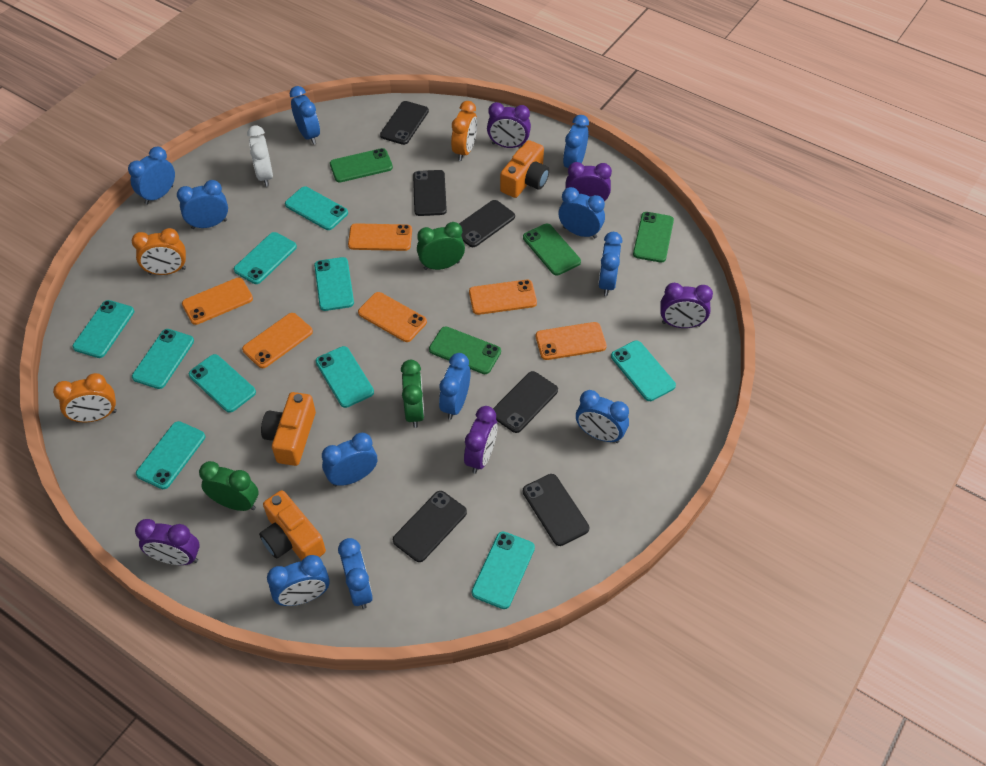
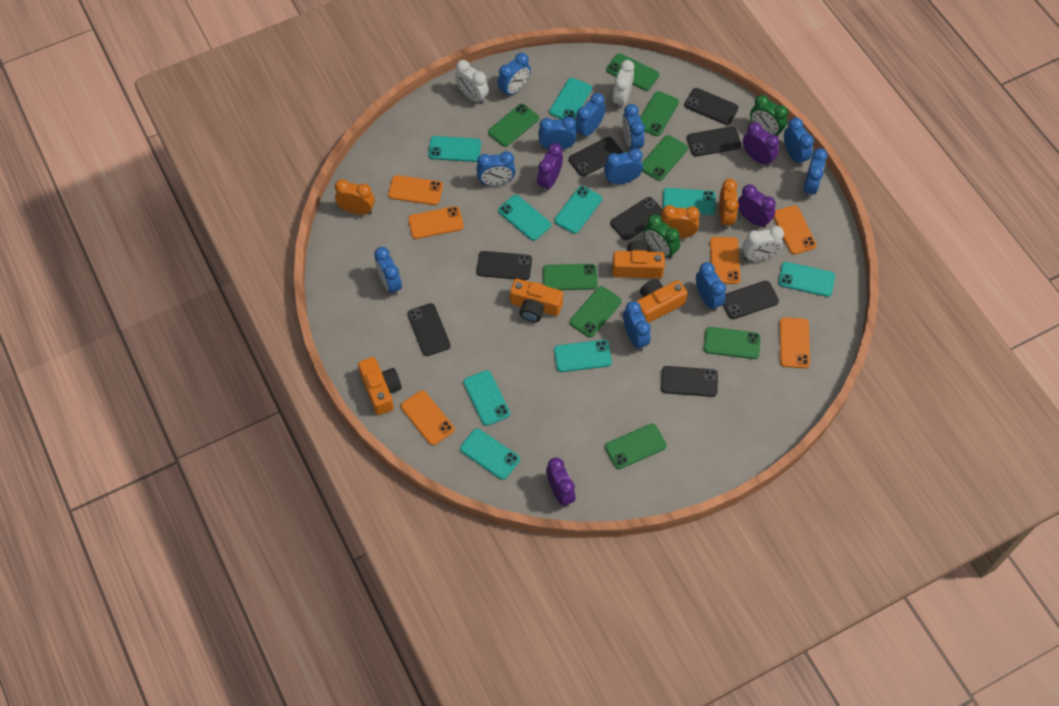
black phone: [380,101,429,145] [393,491,467,562] [413,170,447,216] [459,200,515,247] [493,371,558,433] [523,474,589,546] = 6 -> [407,303,450,356] [477,251,532,280] [569,137,623,176] [610,197,663,240] [661,366,718,397] [684,88,739,125] [687,126,742,157] [723,281,779,319] = 8
green clock: [199,461,258,511] [401,360,424,428] [417,222,465,270] = 3 -> [644,215,680,259] [750,95,788,137] = 2
green phone: [330,148,393,183] [429,327,501,374] [523,224,581,275] [633,212,674,263] = 4 -> [488,104,539,147] [543,264,597,290] [570,286,621,337] [605,424,666,469] [606,53,659,91] [640,91,679,136] [642,135,688,181] [704,327,761,359] = 8
orange camera: [259,490,326,561] [261,392,316,466] [500,140,549,198] = 3 -> [358,357,402,415] [510,279,563,322] [612,241,665,279] [637,279,688,323] = 4
purple clock: [135,519,200,565] [464,406,498,474] [487,102,531,148] [566,162,612,201] [660,283,713,328] = 5 -> [537,143,563,192] [546,458,576,507] [738,184,776,228] [743,122,779,167] = 4
turquoise phone: [73,300,134,358] [132,329,194,389] [136,421,205,489] [189,354,256,413] [234,232,297,284] [285,187,348,230] [314,257,354,311] [316,346,374,408] [472,532,535,609] [611,340,676,401] = 10 -> [428,136,481,162] [460,428,520,480] [463,370,510,426] [498,195,551,241] [549,78,592,120] [554,186,602,234] [554,340,612,372] [662,188,716,215] [778,262,835,297] = 9
white clock: [247,125,273,187] = 1 -> [455,60,489,104] [613,60,634,109] [742,226,784,261] = 3

